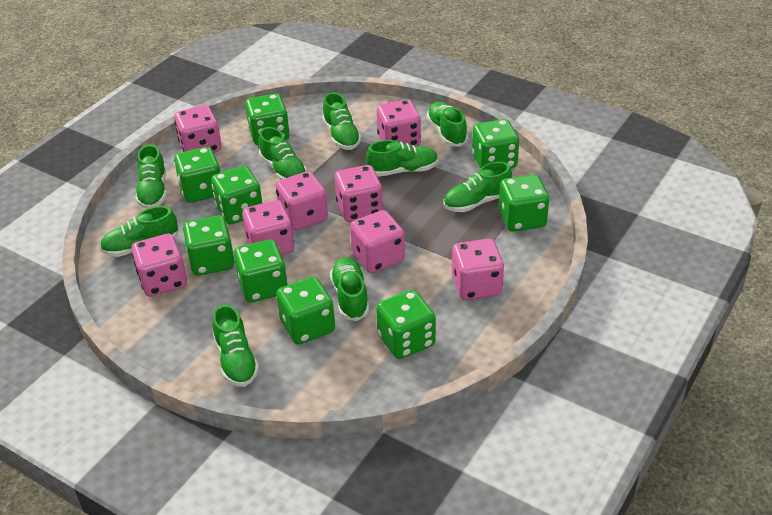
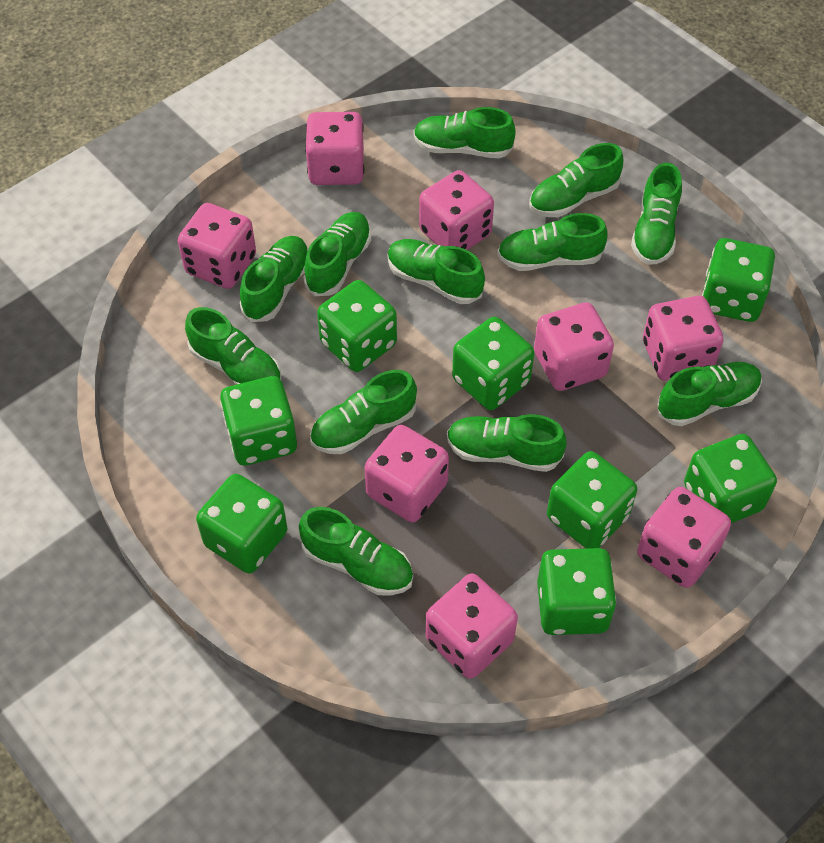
green dice: [174,147,221,203] [183,215,235,276] [211,166,262,224] [234,239,288,302] [245,94,290,145] [276,277,335,345] [376,290,436,359] [472,119,519,169] [499,174,549,232] = 9 -> [196,474,287,573] [220,376,297,465] [317,280,397,372] [452,317,534,410] [537,548,616,635] [547,451,637,549] [684,434,777,523] [702,238,775,322] = 8
green shoe: [100,206,179,257] [135,144,167,209] [212,304,259,387] [259,127,307,180] [322,92,361,150] [330,257,369,321] [366,140,438,177] [427,101,468,147] [443,162,512,212] = 9 -> [185,307,281,385] [240,236,308,322] [299,507,413,596] [303,212,372,296] [310,370,417,454] [388,239,485,304] [414,107,516,158] [447,414,567,472] [497,213,608,271] [529,143,623,217] [631,163,682,265] [657,362,762,426] = 12

